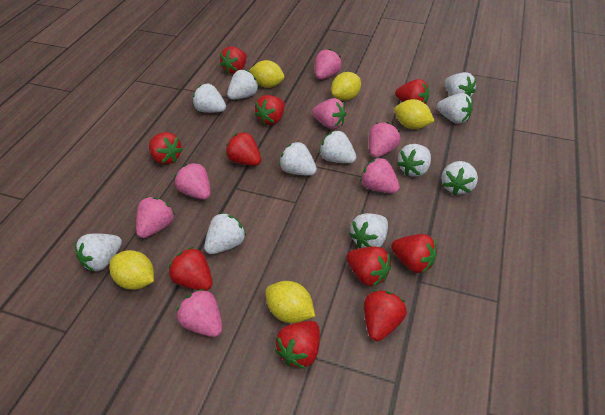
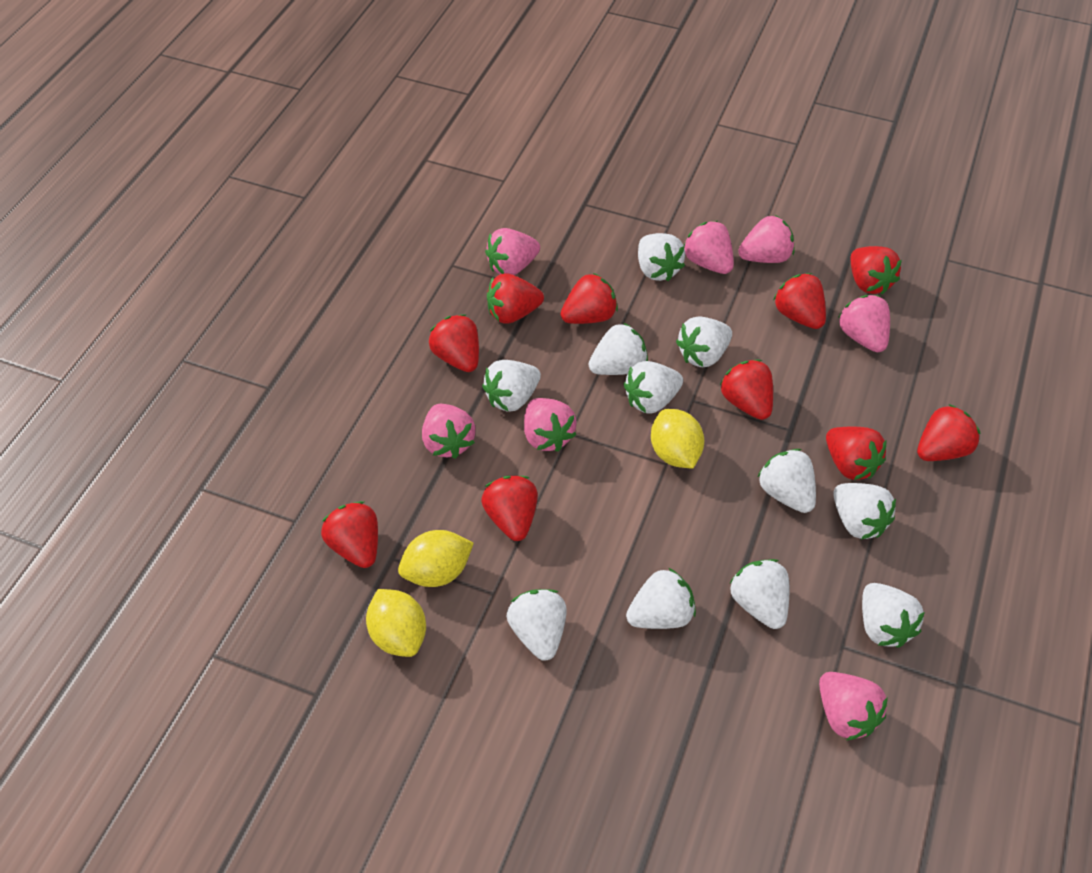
yellow lemon: [109,250,154,290] [249,60,284,88] [265,281,315,323] [331,72,361,101] [394,99,434,129] = 5 -> [366,589,426,657] [398,530,474,587] [651,409,704,468] = 3

